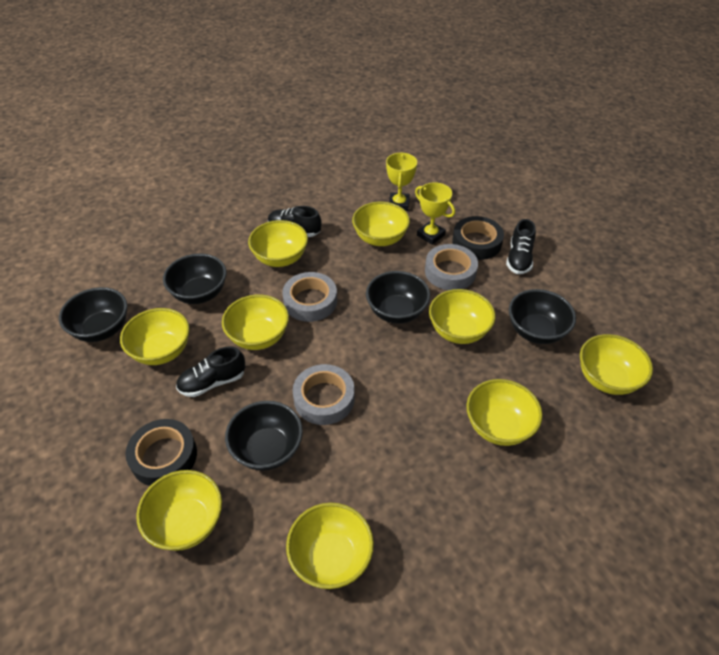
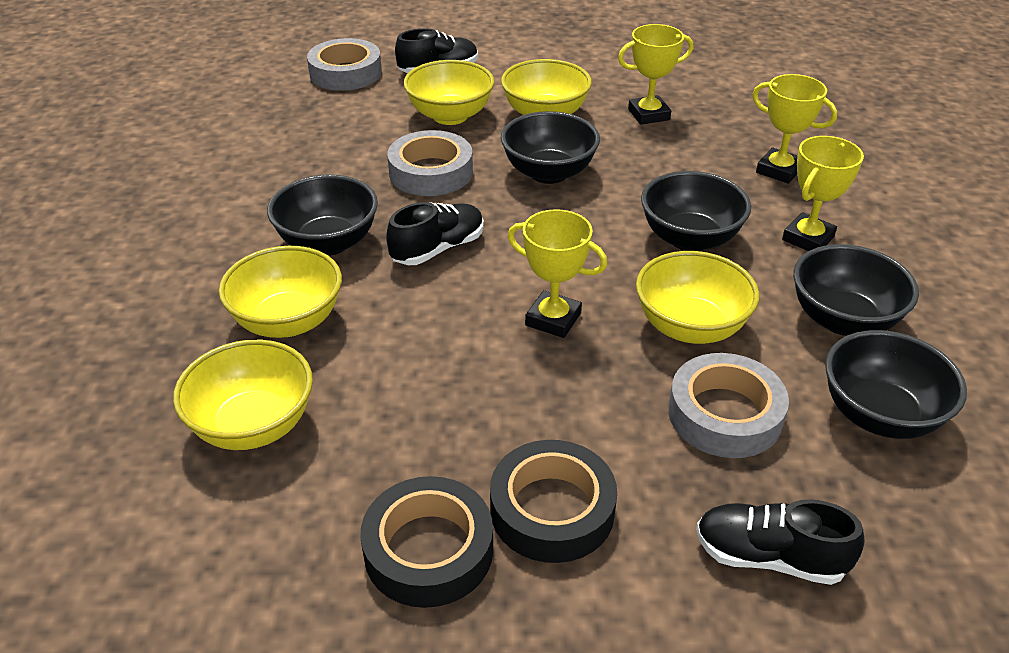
yellow bowl: [120,308,190,365] [136,470,222,551] [222,294,289,350] [248,220,308,267] [286,502,374,589] [352,202,410,246] [429,289,496,344] [466,379,543,446] [580,334,653,395] = 9 -> [173,339,313,450] [219,246,342,338] [403,60,494,125] [501,59,592,115] [636,251,759,344] = 5
yellow trophy: [386,153,417,211] [415,182,455,245] = 2 -> [508,209,607,338] [618,24,693,125] [752,74,837,184] [782,136,864,251] = 4

